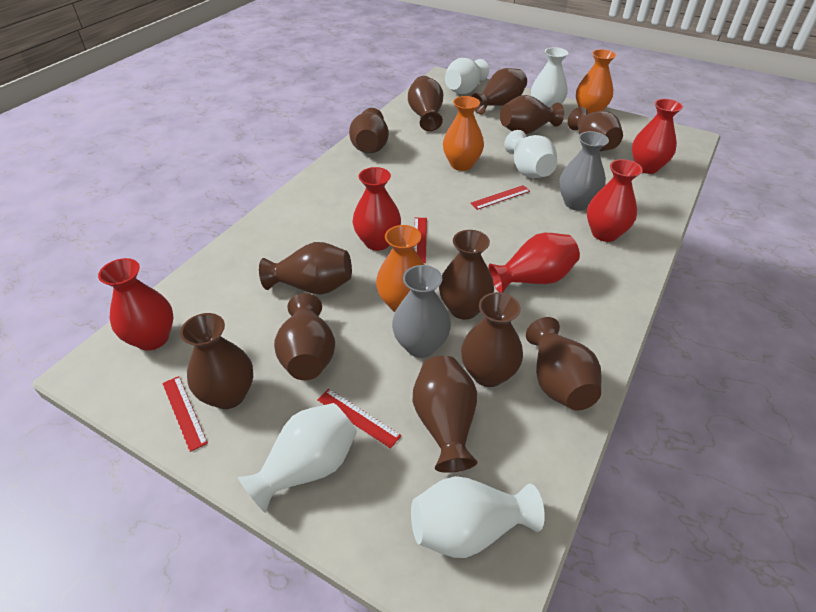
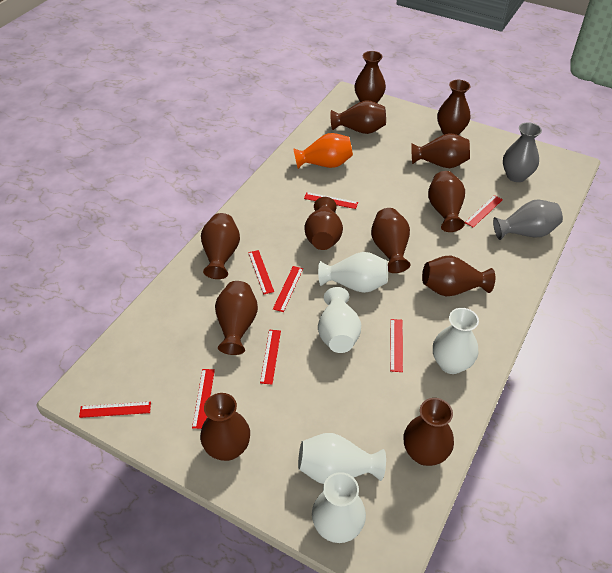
orange vase: [376,225,425,312] [443,96,484,171] [576,49,616,114] = 3 -> [293,133,353,169] = 1
red ruler: [162,376,208,452] [317,389,401,449] [414,218,427,263] [470,185,530,210] = 4 -> [79,402,151,418] [192,369,215,429] [248,250,274,295] [260,330,281,384] [273,266,303,312] [304,192,358,209] [390,319,403,372] [465,195,503,227] = 8
red vase: [98,258,173,351] [352,167,401,251] [489,233,580,293] [587,159,643,242] [632,99,683,174] = 5 -> none = 0

